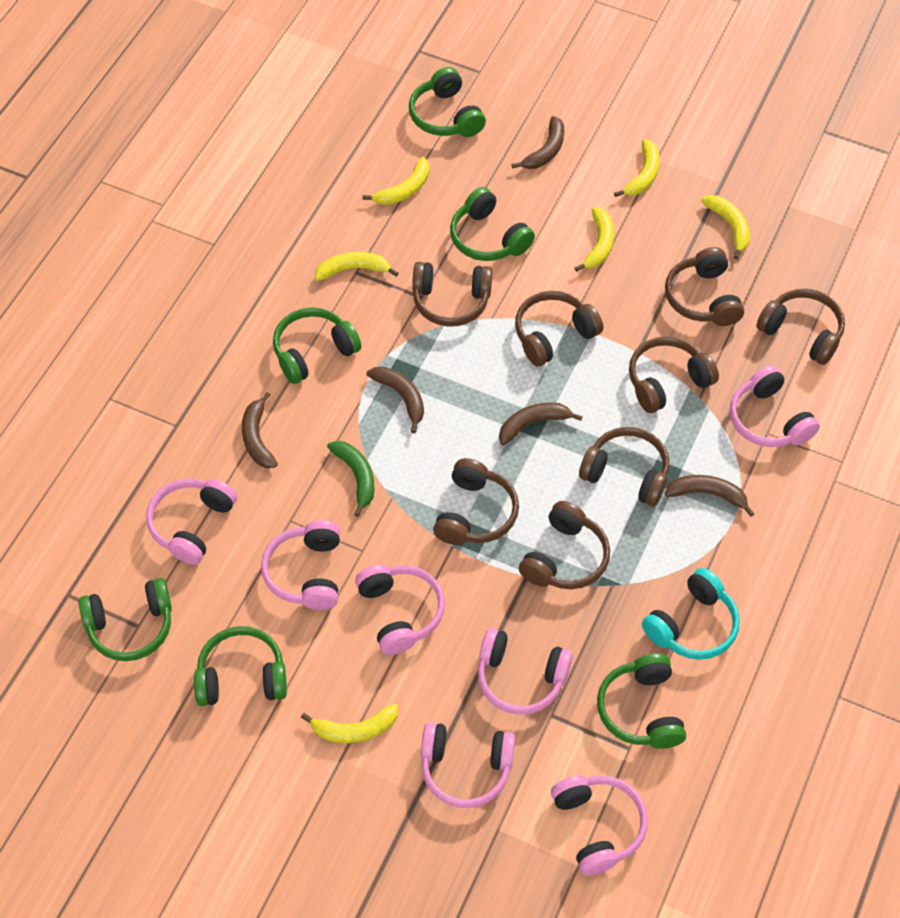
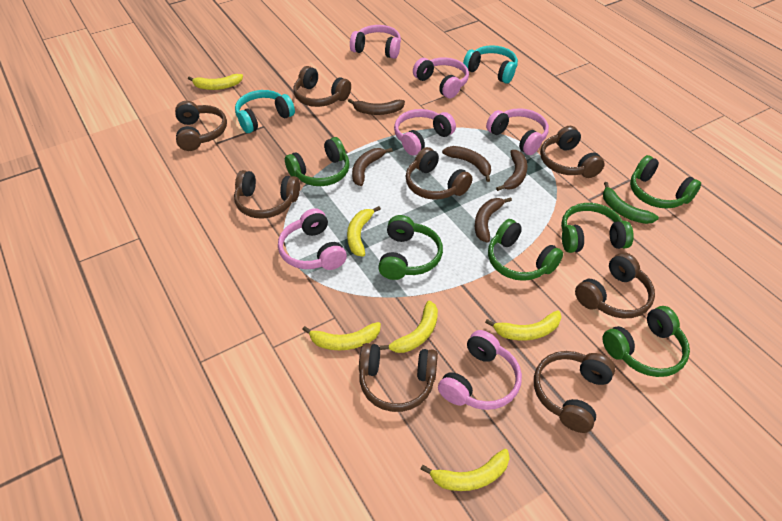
pink headphones: [146,479,237,565] [261,520,340,610] [355,565,445,655] [421,722,515,808] [478,628,573,715] [551,775,648,876] [730,365,820,447] = 7 -> [278,208,347,270] [350,25,401,59] [394,109,456,156] [413,57,469,98] [438,330,522,410] [486,108,549,155] = 6
turquoise headphones: [642,568,740,660] = 1 -> [235,90,295,133] [463,45,518,84] = 2

